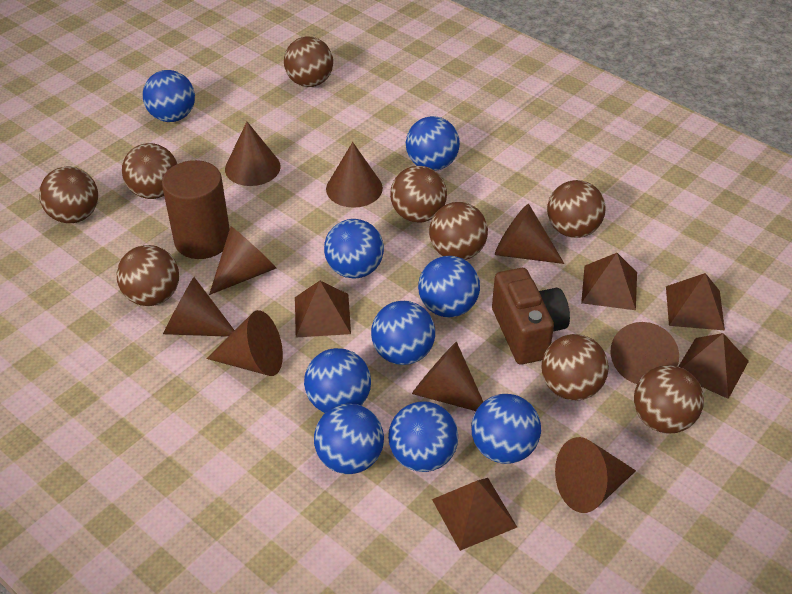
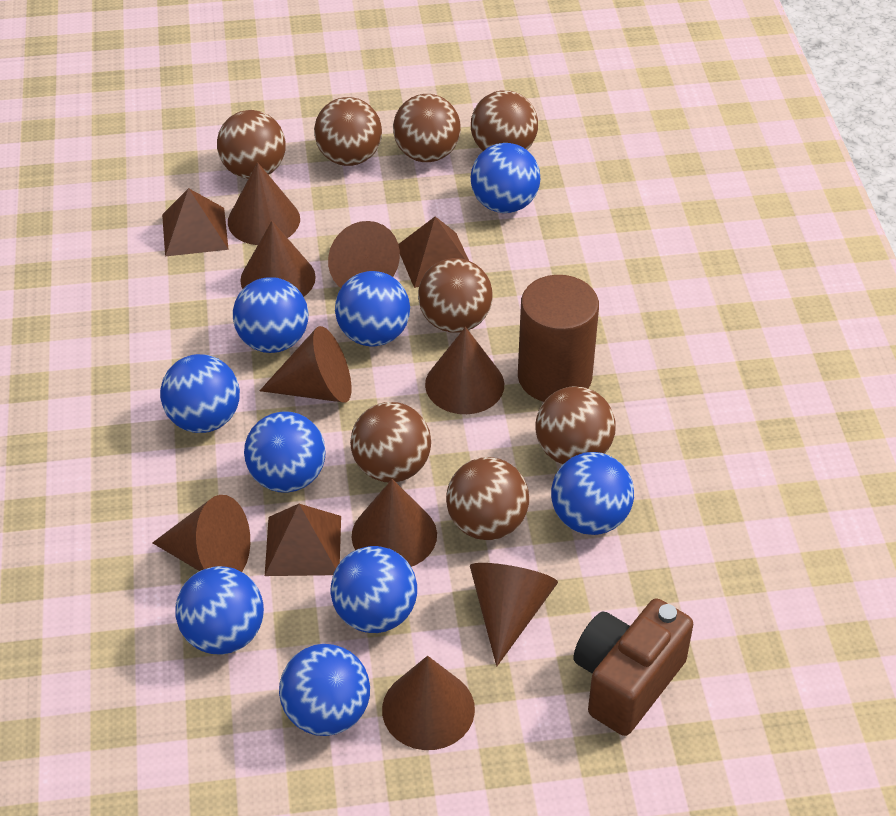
brown ball: [39,167,98,223] [116,245,179,306] [122,143,177,199] [284,36,333,87] [390,166,447,223] [429,202,488,260] [542,334,609,400] [547,180,606,238] [634,365,704,434] = 9 -> [217,110,286,179] [314,97,382,166] [350,402,431,482] [393,94,461,162] [418,258,493,333] [446,457,529,540] [471,91,538,151] [535,386,616,464] = 8
brown pyramid: [295,281,351,338] [432,478,517,551] [581,253,637,310] [666,273,725,331] [678,333,749,399] = 5 -> [162,188,229,257] [265,504,341,576] [398,216,469,288] = 3

